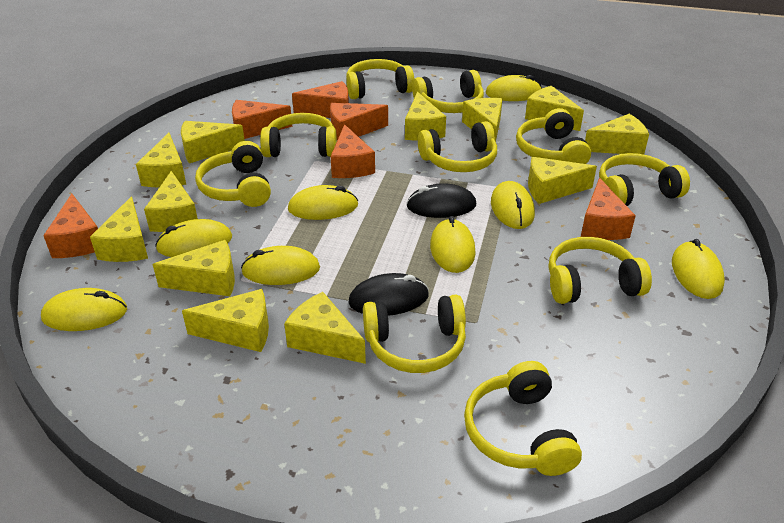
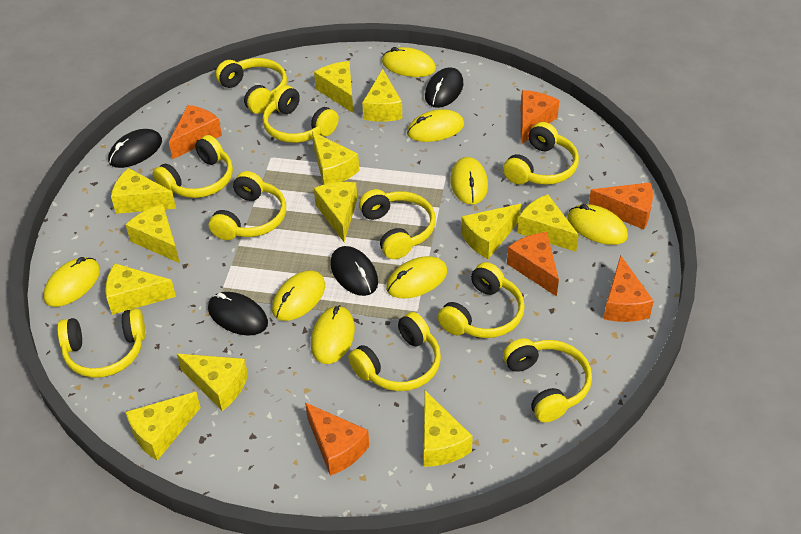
black mouse: [348,273,429,316] [406,183,476,218] = 2 -> [108,129,162,168] [208,292,268,336] [330,246,378,296] [425,67,464,108] = 4

